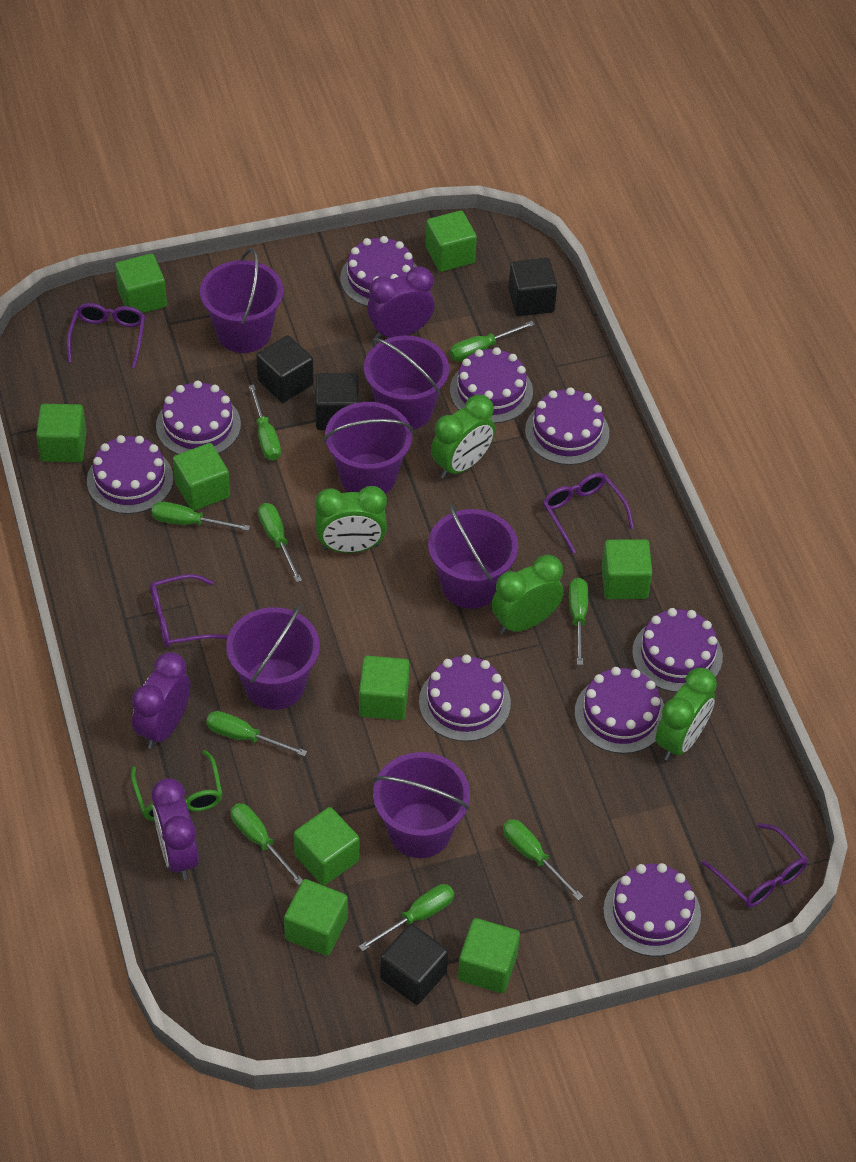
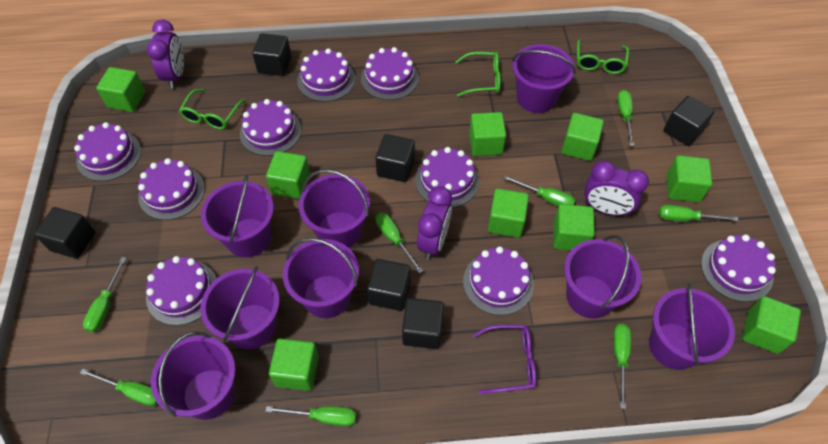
black cube: [256,335,314,403] [315,373,359,430] [380,924,448,1005] [508,258,557,316] = 4 -> [34,207,95,259] [252,33,291,76] [367,259,411,311] [375,134,415,182] [402,298,444,349] [663,96,714,146] = 6
green clock: [315,486,387,553] [431,395,495,479] [492,555,564,634] [655,668,717,761] = 4 -> none = 0
green glasses: [131,750,223,821] = 1 -> [179,89,246,129] [455,52,501,97] [577,40,629,74] = 3
green screwdriver: [151,502,250,531] [206,711,307,757] [231,803,303,885] [248,385,281,461] [258,503,302,582] [359,884,454,951] [450,321,535,362] [503,819,583,900] [569,578,588,665] = 9 -> [80,369,158,406] [83,257,126,332] [265,406,356,426] [375,212,423,274] [503,175,575,207] [613,324,631,409] [617,90,634,146] [659,205,739,221] = 8
purple bucket: [200,248,283,353] [226,605,320,710] [324,402,413,494] [364,336,449,430] [373,752,470,858] [428,504,518,609] = 6 -> [151,331,236,420] [200,266,280,350] [201,175,274,257] [283,238,359,318] [299,169,370,248] [512,44,576,113] [564,235,642,319] [649,283,735,370] = 8
purple glasses: [67,303,145,368] [150,574,228,648] [543,473,634,554] [702,823,808,908] = 4 -> [472,325,536,394] = 1

